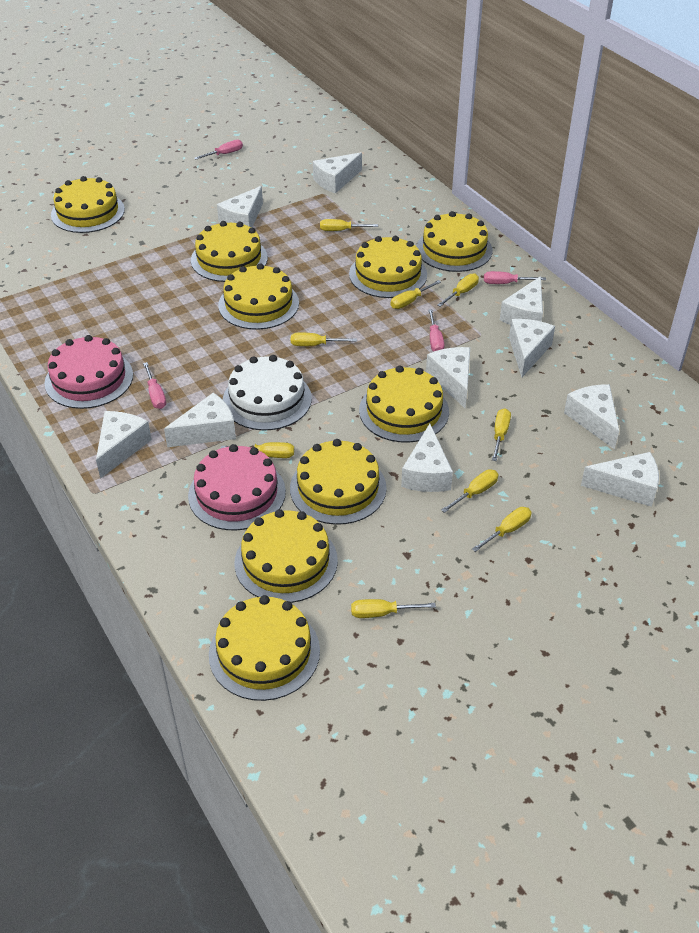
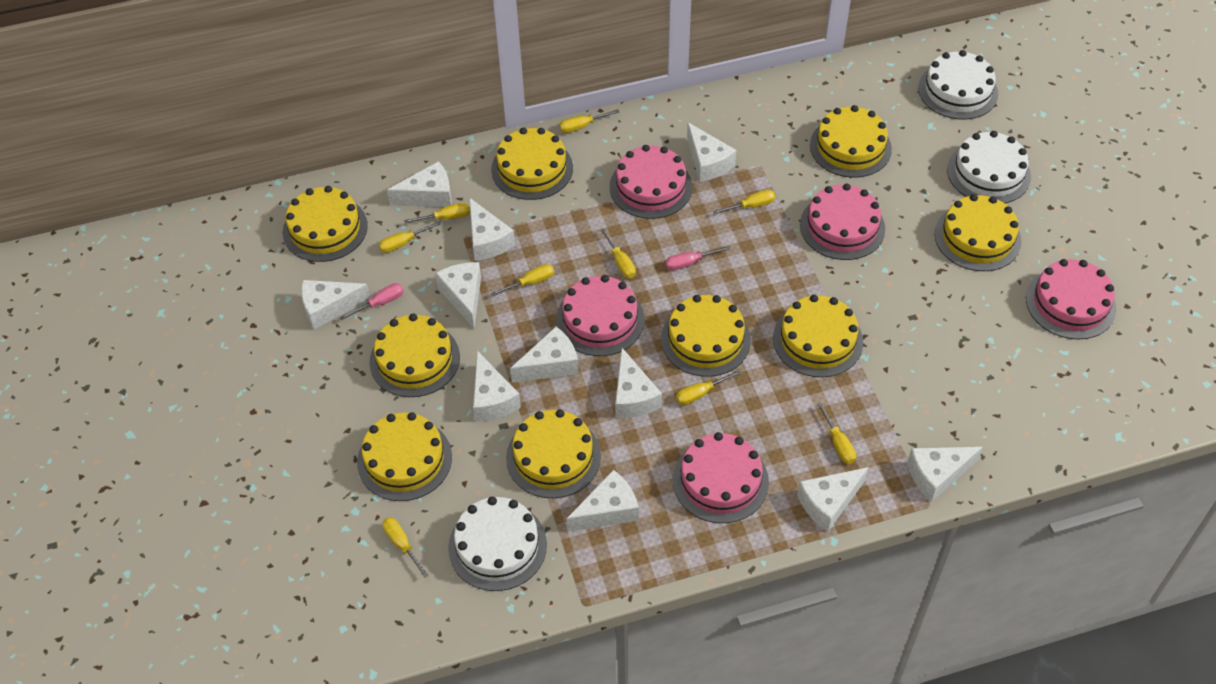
pink cake: [44,335,133,409] [188,444,286,530] = 2 -> [556,275,644,356] [610,145,692,219] [673,432,769,523] [800,183,885,260] [1026,259,1116,340] = 5
pink screwdriver: [143,362,166,409] [194,140,243,160] [428,309,444,352] [484,271,546,284] = 4 -> [340,283,404,320] [665,246,730,270] = 2
white cake: [223,355,312,430] = 1 -> [448,497,547,591] [918,50,998,119] [947,131,1031,203] = 3
white cheese: [96,411,152,479] [164,393,236,447] [217,186,263,228] [313,152,362,194] [401,424,453,492] [426,347,470,408] [500,276,543,325] [509,319,555,377] [564,384,619,449] [581,452,659,507] = 10 -> [301,280,371,329] [387,161,452,207] [435,262,481,328] [469,198,515,261] [473,351,521,422] [510,327,579,383] [567,469,639,532] [615,348,662,418] [687,122,736,182] [797,467,869,531] [908,447,983,502] = 11

